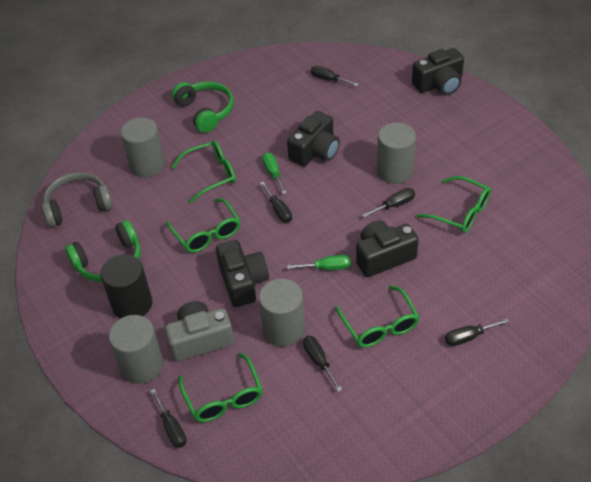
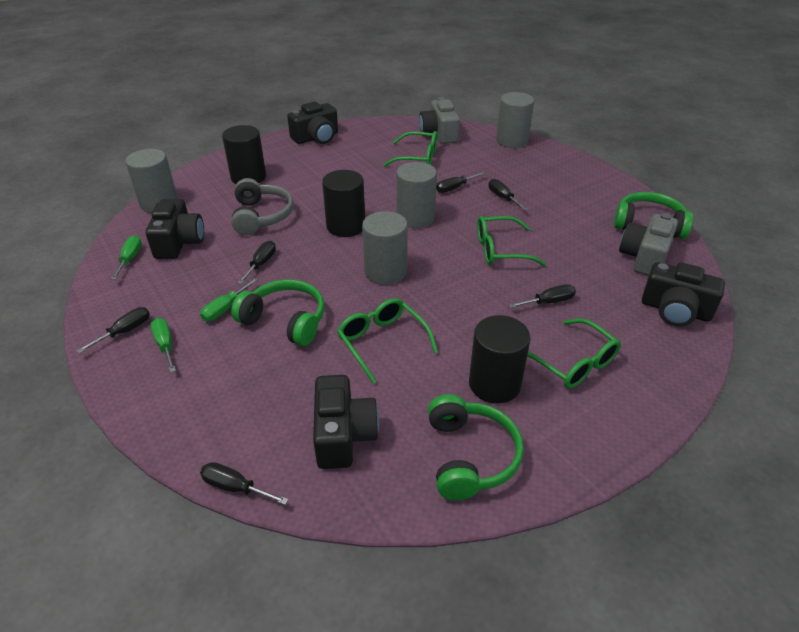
black cylinder: [100,254,152,319] = 1 -> [222,125,266,184] [322,170,365,237] [469,315,530,404] = 3
green glasses: [166,198,240,253] [171,140,236,203] [178,353,263,422] [335,285,419,348] [416,176,491,233] = 5 -> [337,298,438,384] [383,131,437,167] [477,216,546,266] [527,318,621,389] = 4
green headphones: [65,220,141,282] [172,81,234,133] = 2 -> [231,279,325,346] [428,394,524,500] [614,192,693,239] = 3
green screwdriver: [262,152,287,194] [287,255,351,270] = 2 -> [111,236,142,280] [151,318,176,372] [200,278,258,321] = 3
grey camera: [165,301,234,362] = 1 -> [419,97,460,144] [619,213,678,276] = 2

